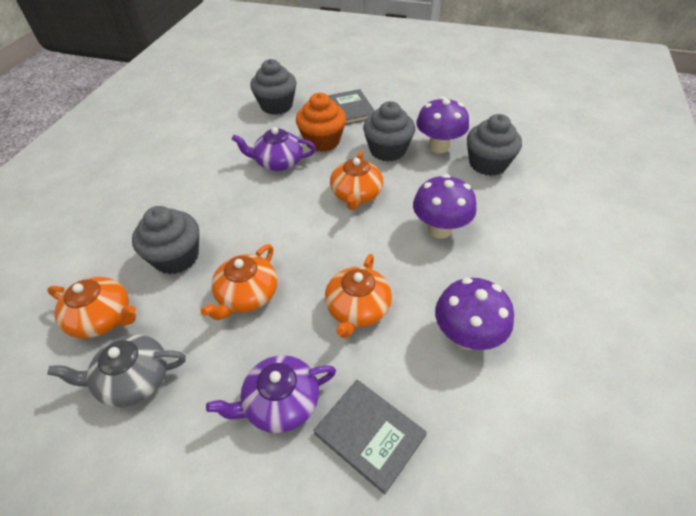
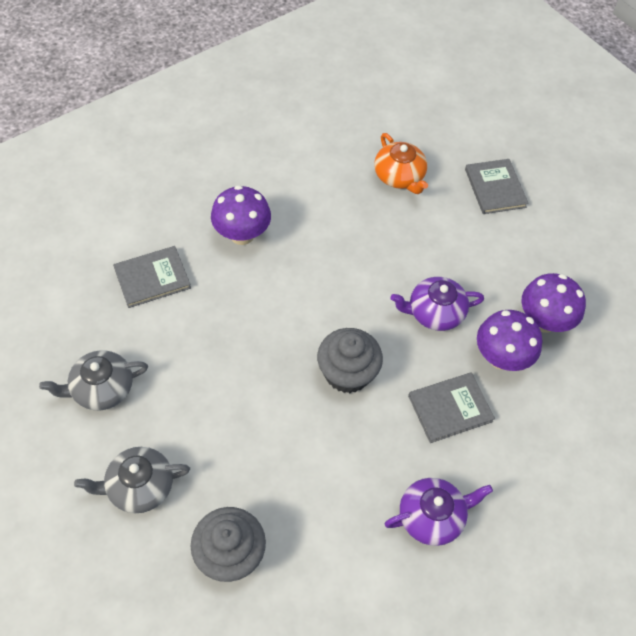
grey book: [313,380,427,495] [328,89,375,125] = 2 -> [113,246,191,308] [408,372,495,443] [465,159,529,214] = 3
grey cupcake: [132,206,199,274] [250,59,297,114] [363,101,415,162] [467,114,522,176] = 4 -> [191,507,266,582] [317,328,383,393] = 2
grey teapot: [47,334,186,407] = 1 -> [39,350,148,410] [74,447,190,513] = 2
orange cupcake: [296,93,346,152] = 1 -> none = 0
orange teapot: [47,277,136,338] [201,244,277,320] [325,254,392,338] [330,151,383,210] = 4 -> [374,133,428,194] = 1

